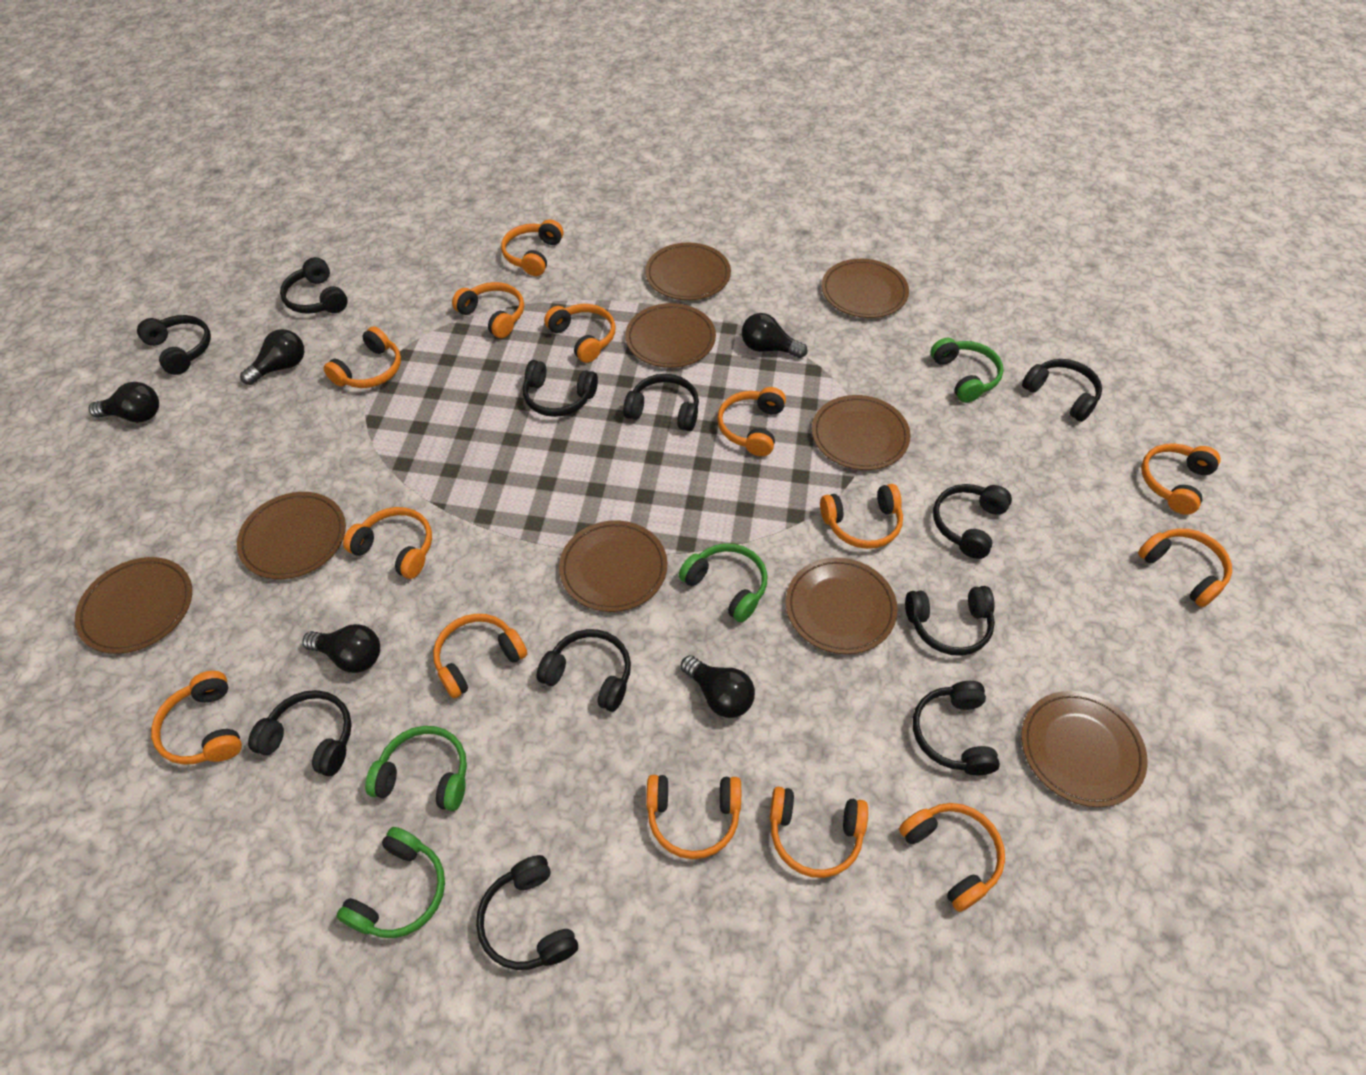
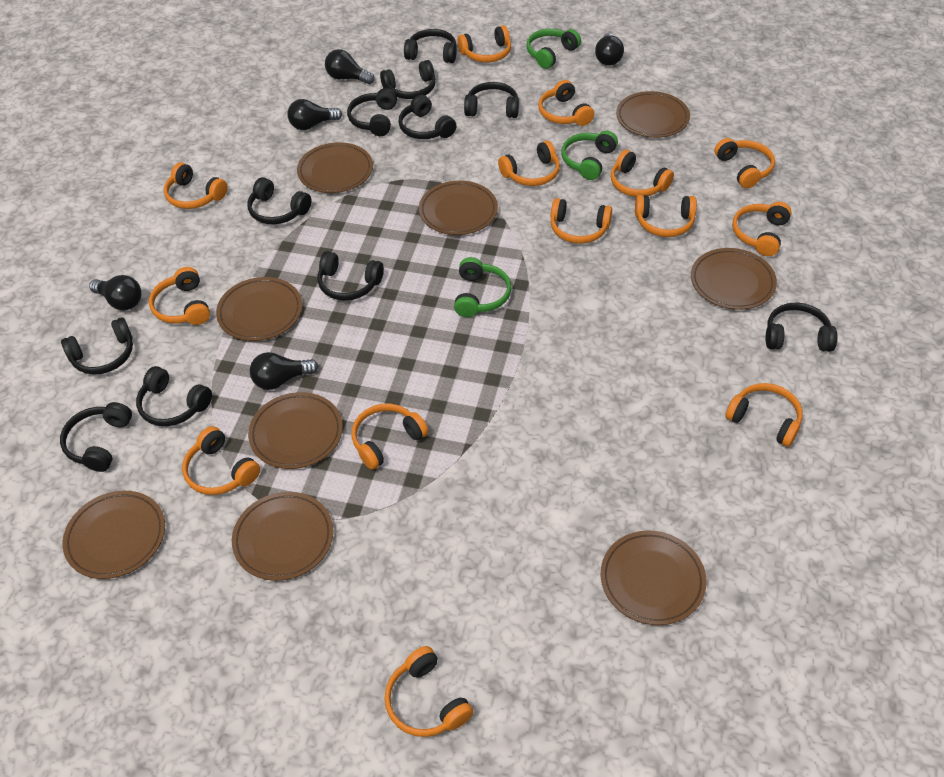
green headphones: [336,827,445,938] [365,726,467,811] [679,543,767,622] [931,338,1003,403] = 4 -> [454,257,511,317] [526,29,581,69] [561,131,618,180] = 3

